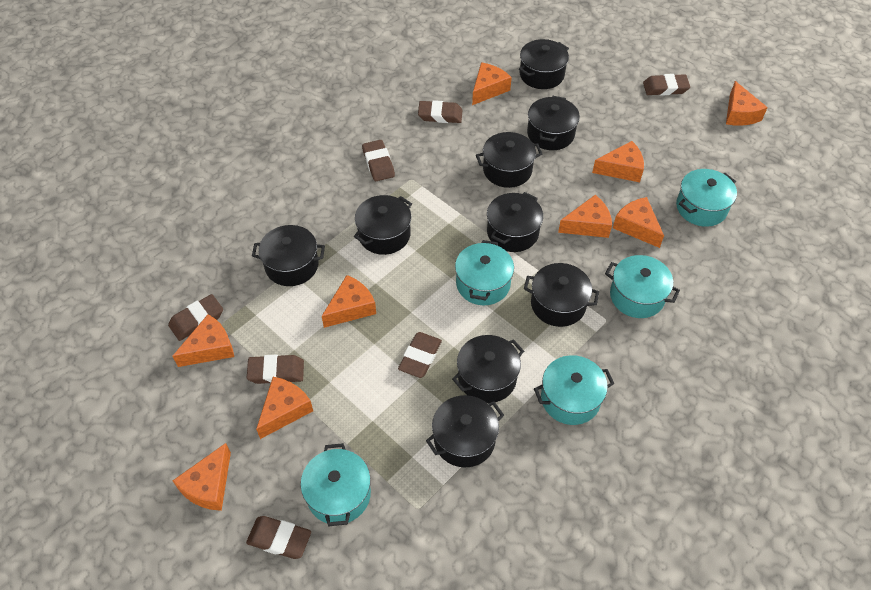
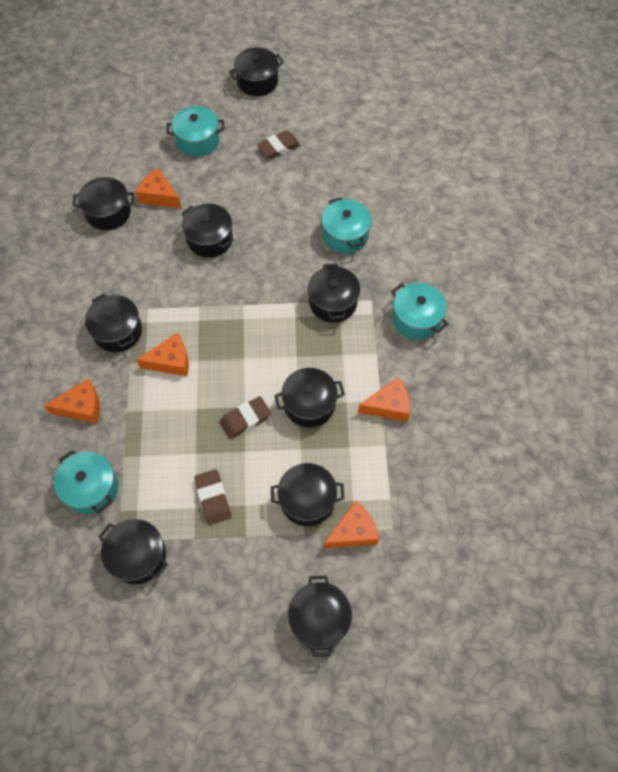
brown eraser: [168,294,223,341] [246,516,311,559] [247,355,304,384] [362,140,395,181] [398,332,442,378] [418,100,462,123] [643,74,690,96] = 7 -> [194,469,231,525] [219,396,271,439] [257,130,301,159] = 3
orange cheese: [173,314,234,367] [173,443,231,511] [256,377,313,439] [322,275,376,328] [472,62,512,105] [558,195,612,238] [592,141,644,182] [613,197,664,248] [726,81,768,126] = 9 -> [44,378,100,424] [136,168,182,209] [136,333,189,376] [323,501,379,548] [358,377,410,422] = 5
turquoise pot: [301,443,371,526] [455,240,514,305] [534,355,614,425] [605,255,680,318] [676,169,737,227] = 5 -> [54,450,118,514] [167,106,224,157] [321,197,372,253] [391,283,448,340] = 4

